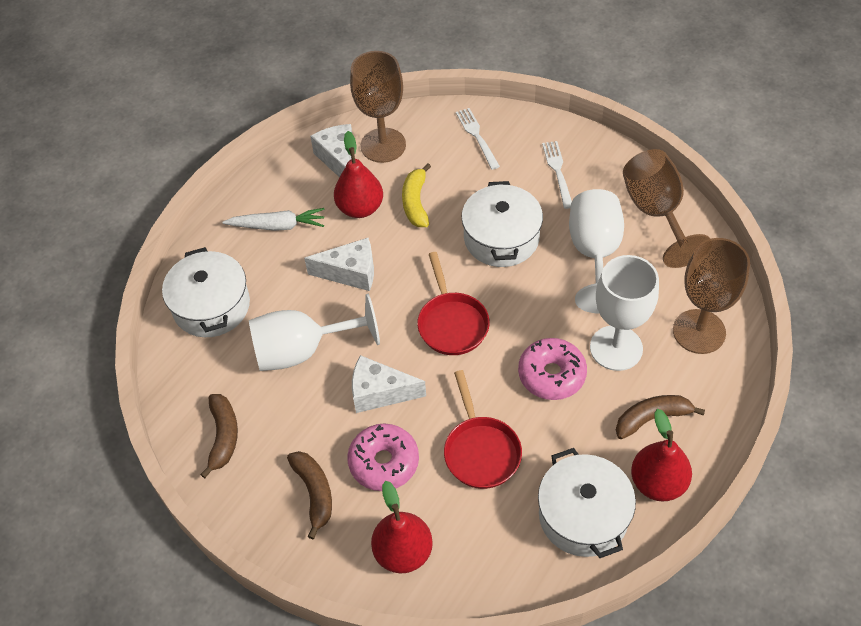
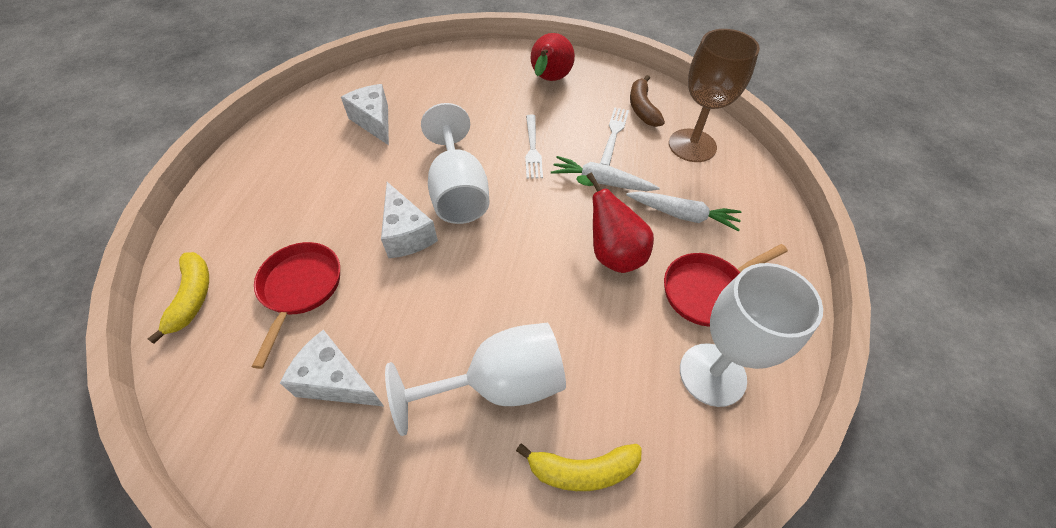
brown banana: [200,394,238,478] [287,451,332,539] [616,395,705,439] = 3 -> [630,75,665,127] = 1
brown goblet: [350,51,406,163] [623,149,710,268] [673,238,750,354] = 3 -> [669,29,760,162] = 1
pink donut: [347,424,419,491] [518,338,587,400] = 2 -> none = 0
red pear: [334,131,383,218] [371,481,433,573] [631,409,692,501] = 3 -> [531,33,575,81] [576,173,654,273] = 2
white carrot: [222,208,325,231] = 1 -> [551,156,660,191] [626,191,741,232] = 2
white pot: [162,247,250,337] [461,181,543,267] [538,448,636,558] = 3 -> none = 0
yellow banana: [402,163,431,227] = 1 -> [148,252,209,344] [516,443,642,491] = 2

